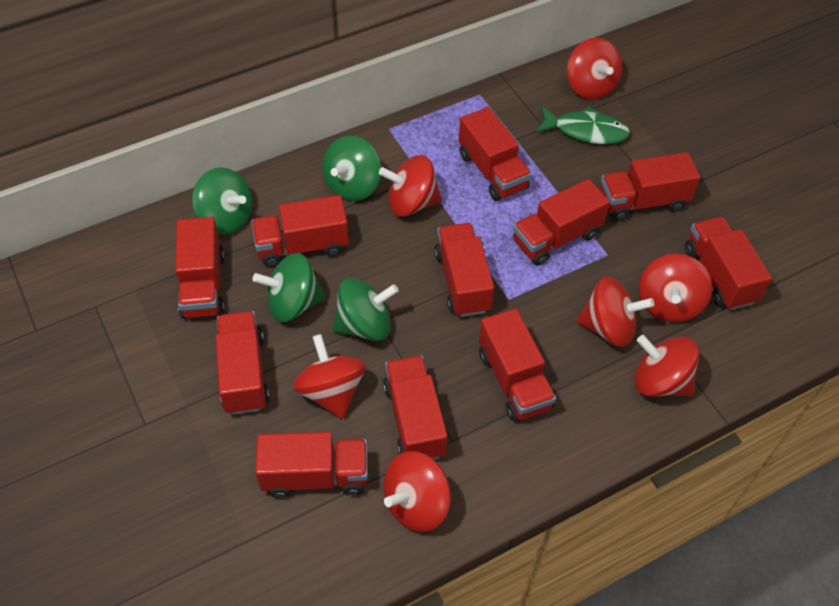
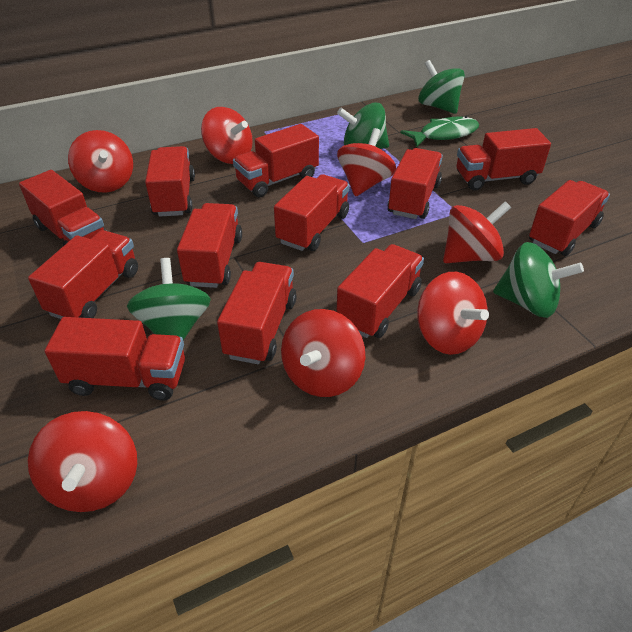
red truck: [175,217,225,319] [215,311,269,415] [251,195,349,267] [255,432,368,498] [383,355,447,459] [434,223,494,317] [459,107,532,201] [479,309,556,421] [513,179,610,265] [600,152,700,221] [685,216,772,310] = 11 -> [19,170,106,246] [28,230,138,319] [45,317,185,401] [145,146,195,217] [177,203,242,288] [217,262,296,364] [233,124,319,197] [274,174,350,251] [337,244,424,338] [388,148,443,219] [456,128,551,191] [529,180,610,256] = 12

